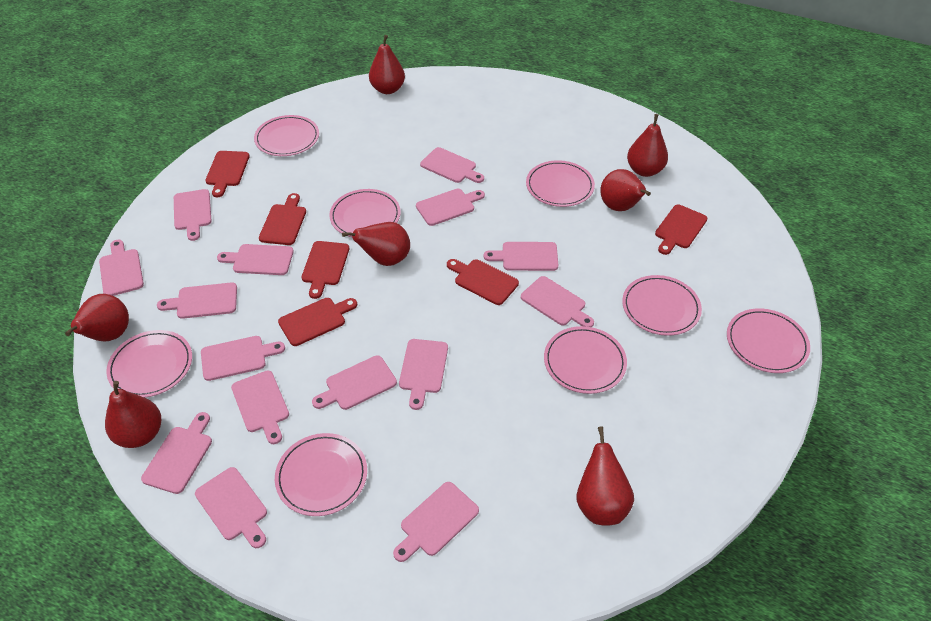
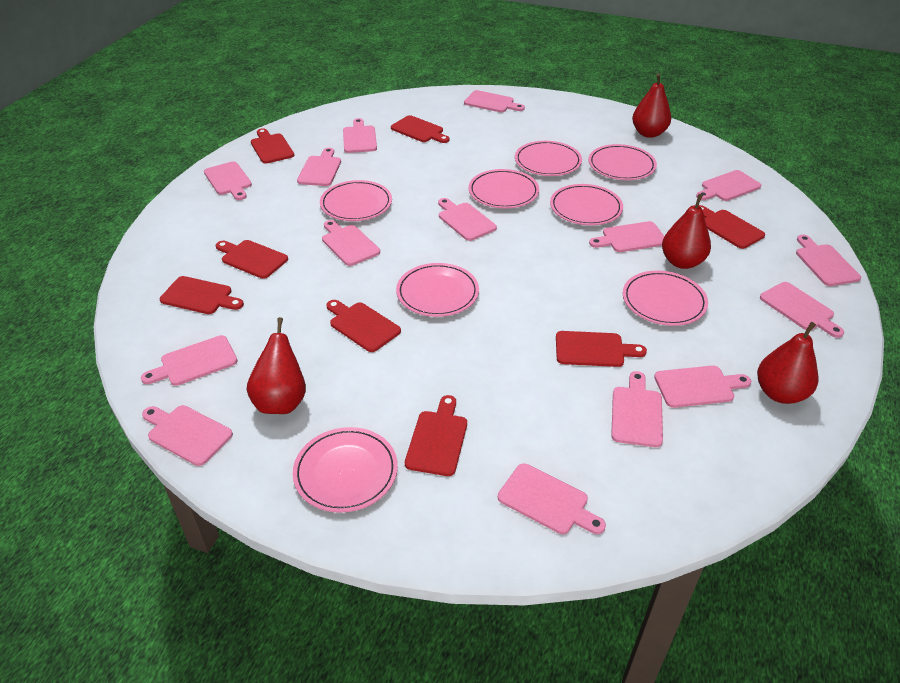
red cutting board: [205,151,250,197] [259,193,306,245] [278,298,357,346] [301,241,349,299] [447,259,519,305] [655,204,708,255] = 6 -> [160,276,244,314] [216,240,288,279] [251,128,294,164] [326,300,401,352] [391,115,449,143] [405,395,467,476] [556,331,647,367] [699,205,765,249] = 8
red pear: [65,294,129,341] [105,381,161,448] [342,222,410,266] [369,35,405,94] [577,426,634,526] [600,169,651,211] [627,114,668,177] = 7 -> [247,317,306,414] [632,73,671,138] [662,194,711,269] [757,322,818,404] = 4

